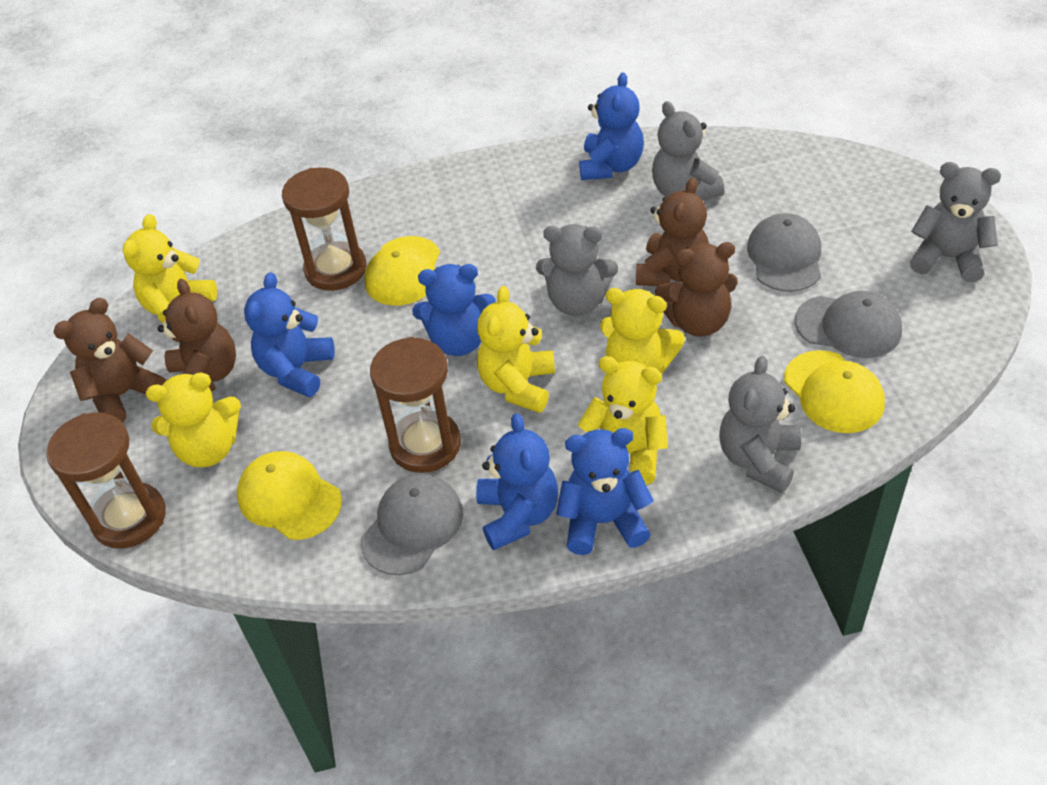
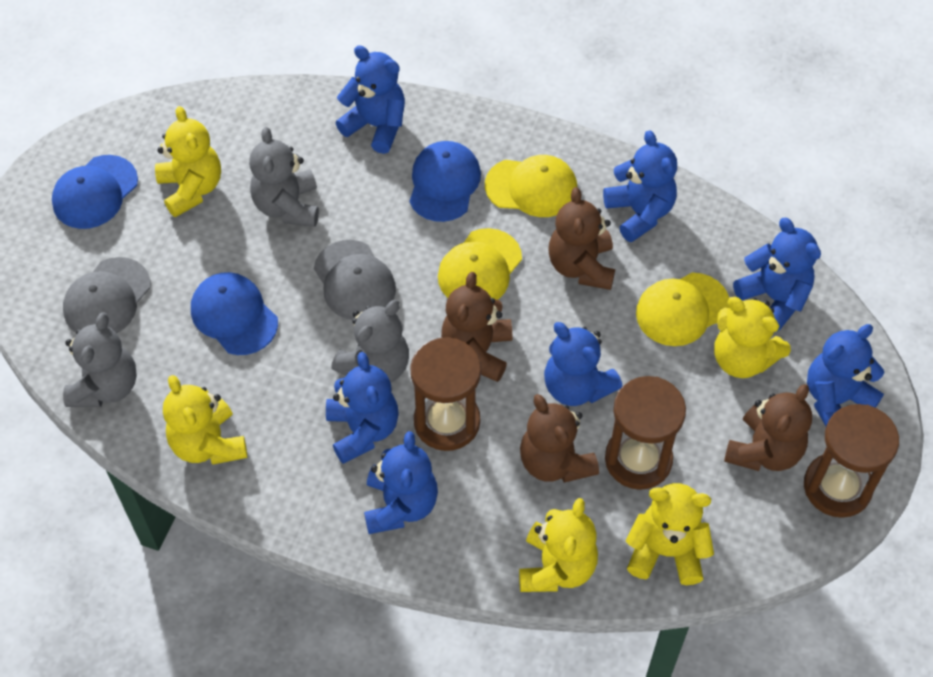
blue cap: none = 0 -> [52,155,138,229] [191,272,278,355] [410,141,481,222] = 3
blue teddy bear: [244,272,335,397] [412,264,496,356] [476,413,558,550] [556,428,654,555] [579,73,644,180] = 5 -> [326,352,399,464] [336,45,405,154] [364,431,438,534] [544,322,622,406] [603,130,677,242] [733,218,821,332] [807,324,884,426] = 7
grey cap: [361,474,463,575] [747,213,821,292] [795,291,902,358] = 3 -> [63,257,150,333] [314,240,396,320] = 2
grey teddy bear: [536,224,618,316] [652,101,725,200] [719,356,801,493] [910,162,1001,282] = 4 -> [63,312,137,407] [249,127,319,227] [331,300,409,383] = 3

